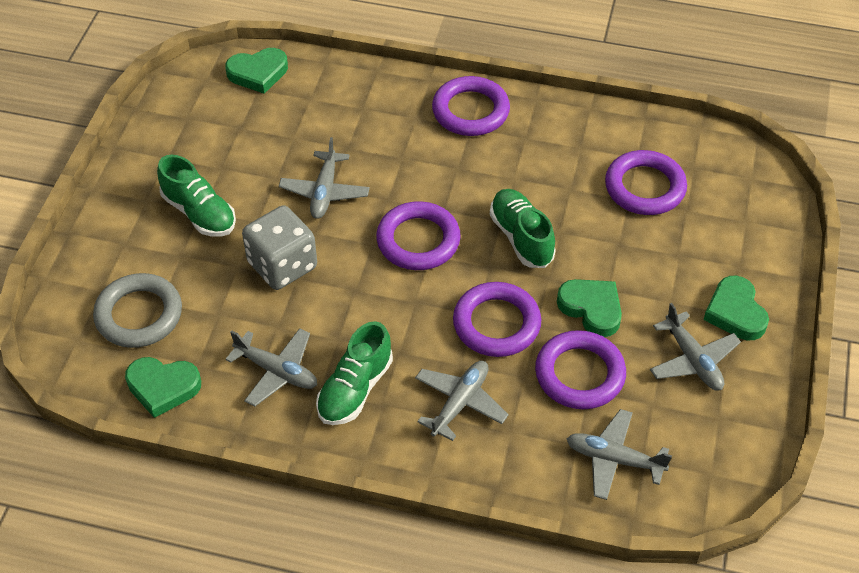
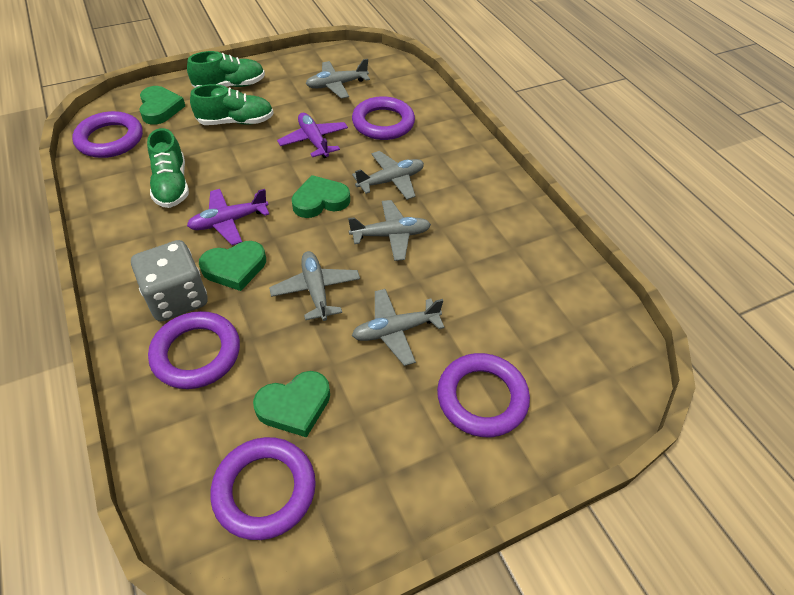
grey ring: [93,273,182,348] = 1 -> none = 0
purple plane: none = 0 -> [187,189,269,245] [277,113,348,158] = 2

